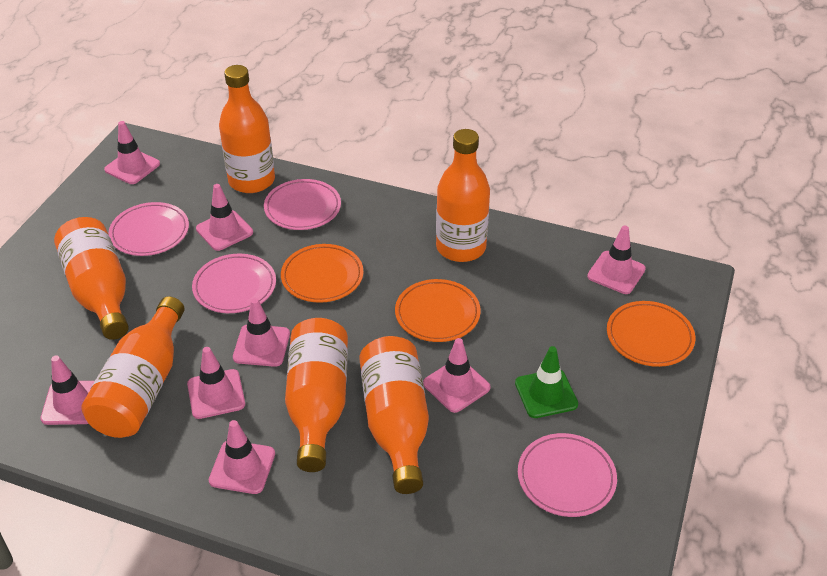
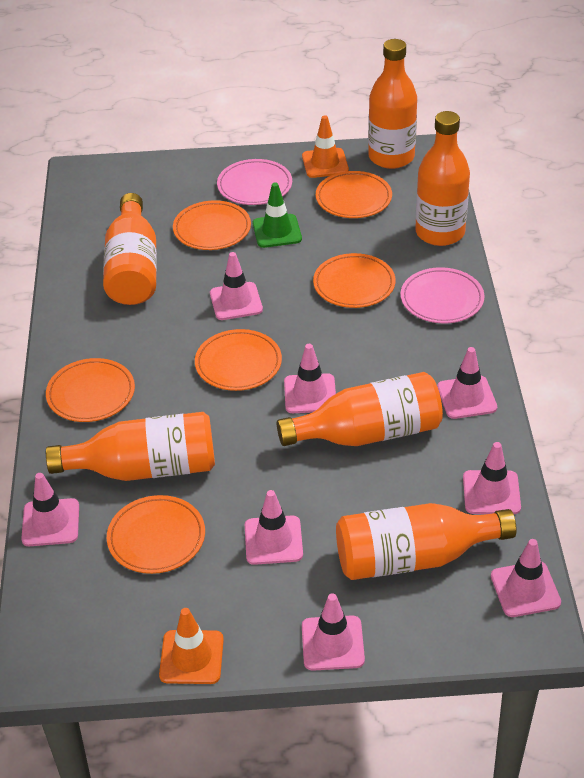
orange plate: [281,244,363,303] [395,279,481,342] [607,301,695,367] = 3 -> [46,358,135,422] [107,495,205,574] [173,200,251,250] [195,329,282,391] [313,253,395,308] [316,171,392,218] = 6
orange traffic cone: none = 0 -> [159,608,224,684] [302,115,349,178] = 2
pink plate: [108,202,189,256] [192,254,276,313] [264,179,341,230] [518,433,617,517] = 4 -> [217,159,292,205] [401,267,484,324] = 2

